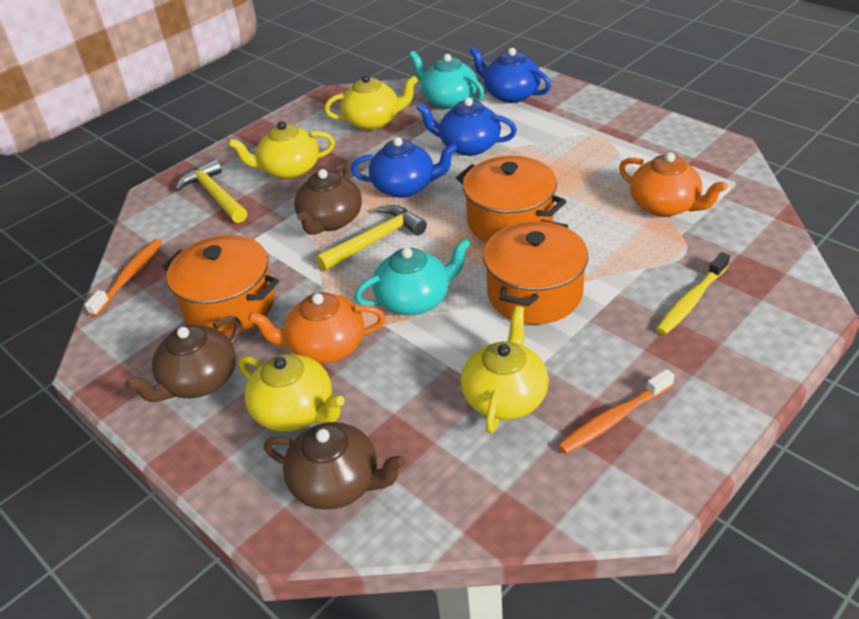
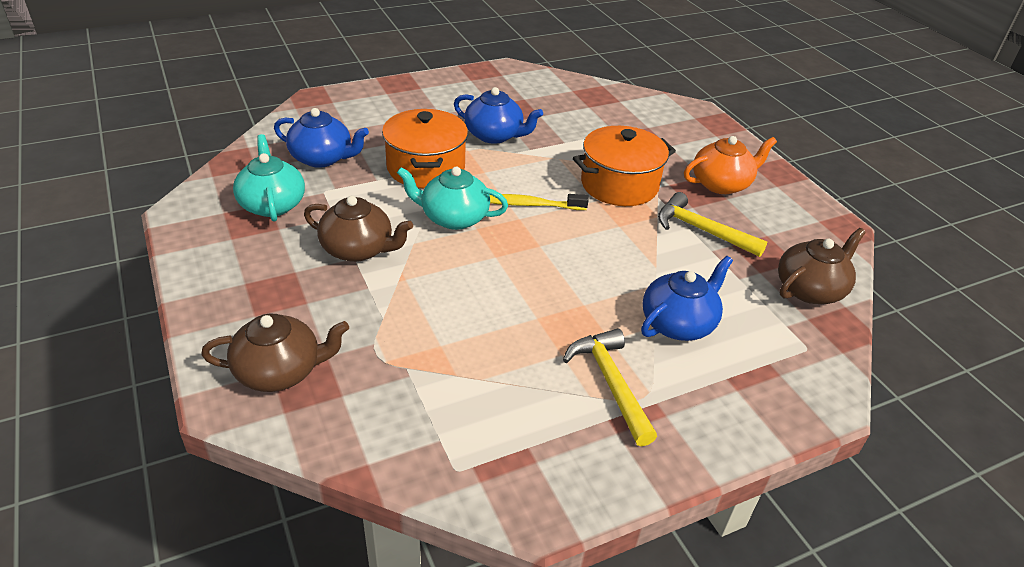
orange pot: [162,235,279,335] [456,156,566,242] [483,219,588,324] = 3 -> [382,109,468,188] [573,126,676,206] = 2
orange teapot: [248,292,386,364] [619,152,727,217] = 2 -> [684,136,777,194] = 1
orange toothbrush: [85,239,163,317] [558,369,675,454] = 2 -> none = 0
yellow teapot: [228,121,335,179] [239,354,345,431] [324,74,418,130] [461,306,549,433] = 4 -> none = 0

